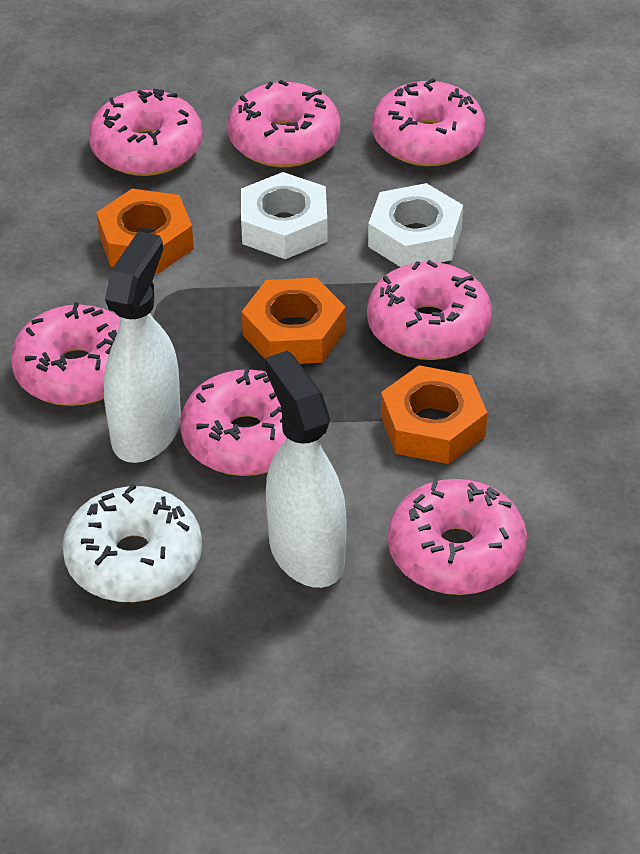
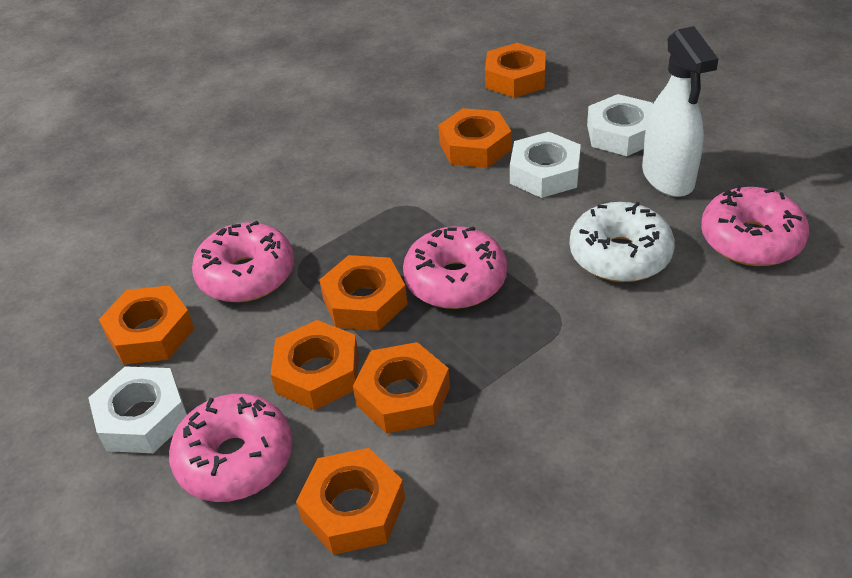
orange nut: [96,189,194,274] [242,278,346,364] [381,365,487,464] = 3 -> [99,285,194,364] [270,320,359,410] [296,448,405,555] [319,255,407,331] [353,342,450,434] [438,108,511,168] [485,43,546,98] = 7
pink donut: [11,302,120,406] [89,89,203,176] [180,367,287,476] [228,80,340,167] [367,260,492,360] [372,78,485,166] [388,479,527,595] = 7 -> [169,394,293,502] [192,221,294,302] [403,226,507,309] [701,185,809,266] = 4
white nut: [241,172,328,259] [368,183,463,267] = 2 -> [88,366,187,453] [510,132,581,198] [587,94,653,156] = 3
white spray bottle: [104,231,181,463] [265,351,346,588] = 2 -> [642,26,718,197] = 1

